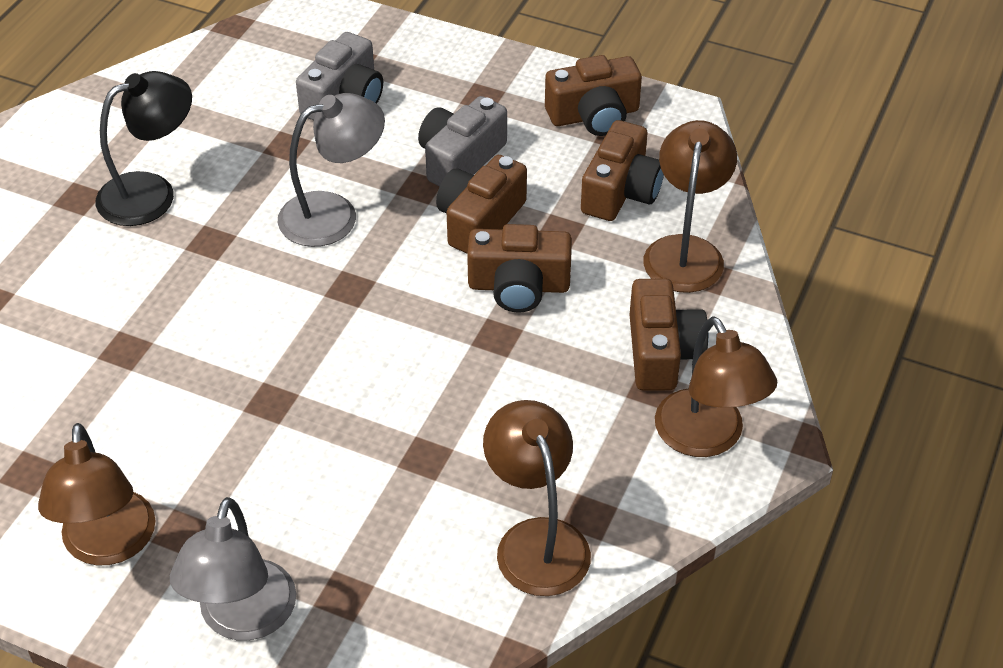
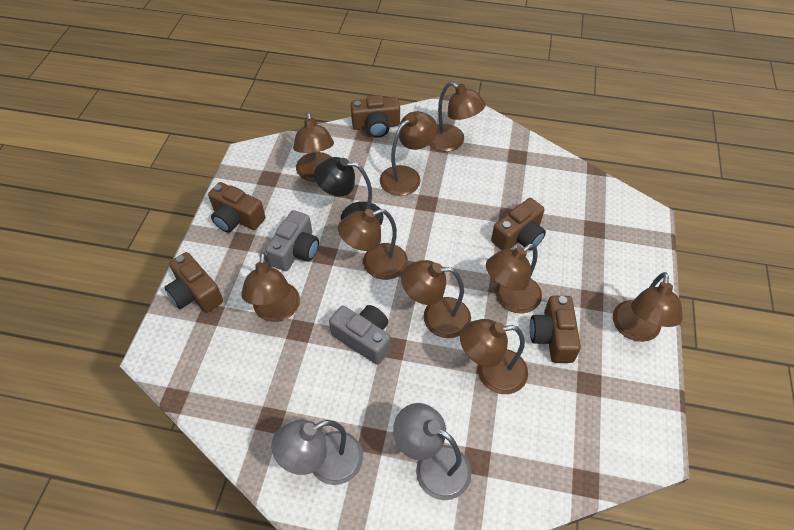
brown lamp: [38,423,155,566] [483,400,591,596] [644,120,737,293] [655,317,777,457] = 4 -> [241,252,300,322] [293,112,334,182] [338,209,408,280] [380,111,437,196] [401,260,471,338] [429,82,486,152] [460,319,528,394] [486,243,542,313] [613,272,683,342] = 9

